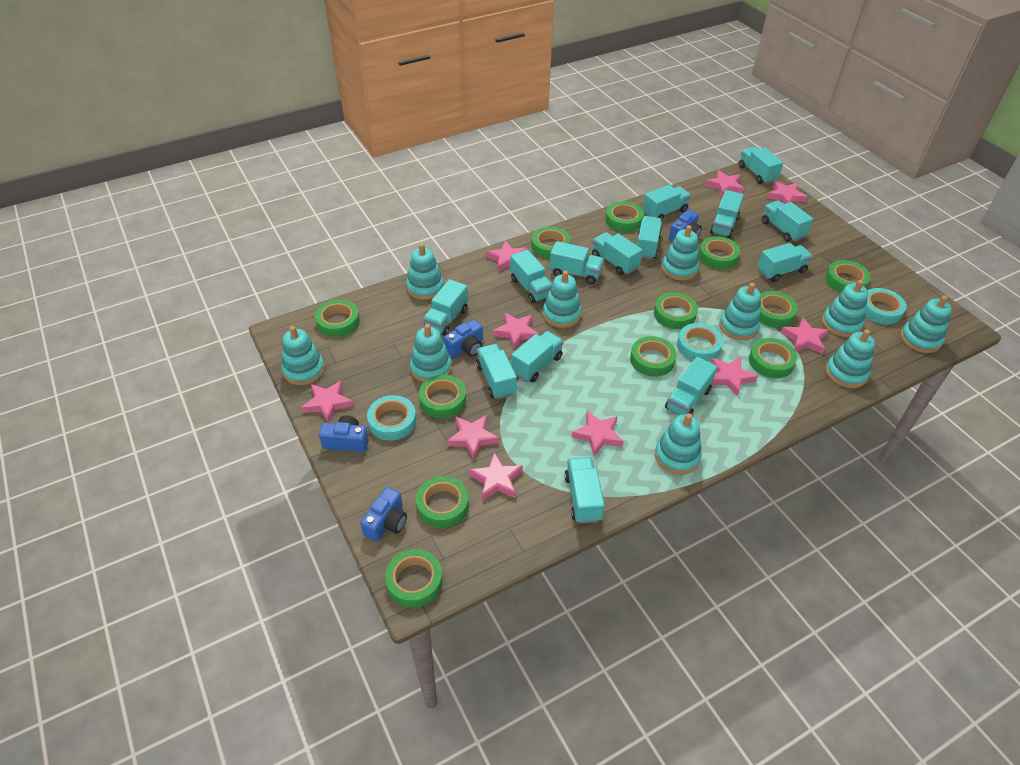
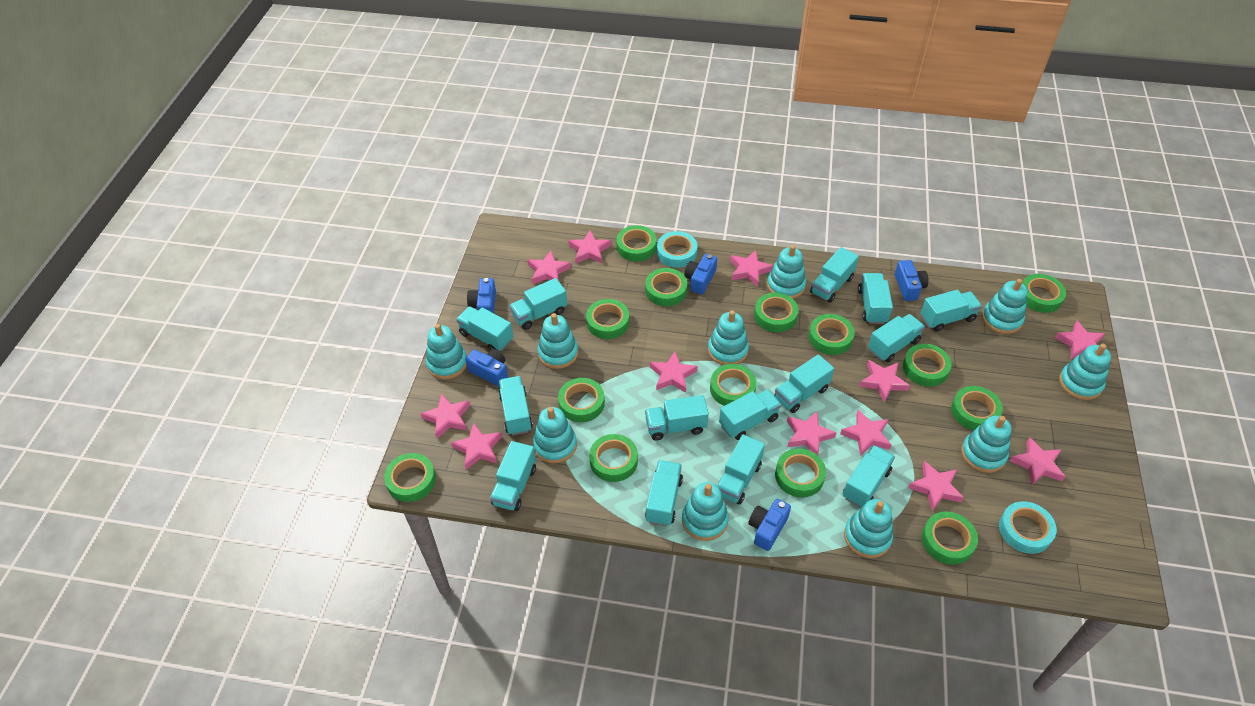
blue camera: [319,415,369,452] [360,487,407,542] [444,319,483,358] [669,210,702,241] = 4 -> [465,349,508,387] [467,278,496,313] [684,254,717,294] [748,499,791,551] [895,260,928,301] = 5
green tape: [315,299,360,337] [385,549,443,608] [416,476,469,528] [419,375,466,418] [531,227,570,259] [605,201,644,232] [630,336,676,377] [654,292,698,329] [699,236,740,269] [749,338,797,378] [760,291,798,328] [825,260,870,292] = 12 -> [384,453,436,502] [558,378,605,422] [586,299,629,339] [589,434,638,482] [616,225,657,261] [645,268,687,306] [710,364,757,406] [754,292,798,332] [775,448,826,498] [809,314,855,355] [903,344,952,386] [922,511,978,565] [951,386,1003,430] [1022,274,1066,313] = 14
pink star: [301,380,353,423] [447,415,499,459] [469,452,523,501] [487,241,528,272] [493,313,539,349] [571,411,623,456] [705,170,744,197] [711,356,758,397] [767,181,808,204] [781,317,829,354] = 10 -> [420,394,470,438] [451,423,502,470] [527,251,571,284] [568,230,611,264] [650,351,697,393] [730,250,773,287] [787,411,836,455] [840,410,892,456] [859,360,910,403] [908,461,964,511] [1010,437,1066,486] [1055,321,1105,359] = 12
turquoise tape: [367,395,416,441] [677,323,723,362] [865,288,906,325] = 3 -> [657,231,698,268] [999,501,1057,554] = 2

